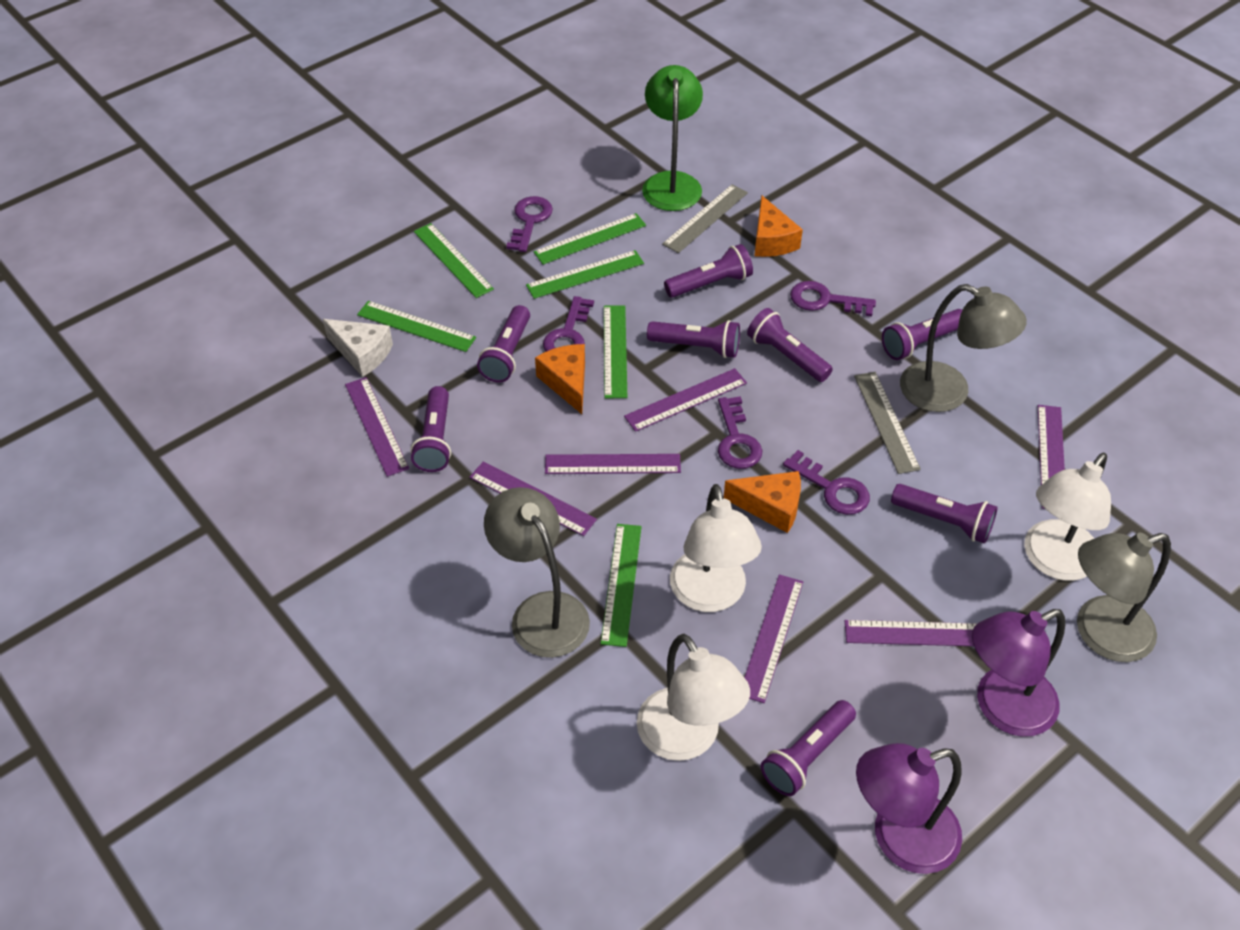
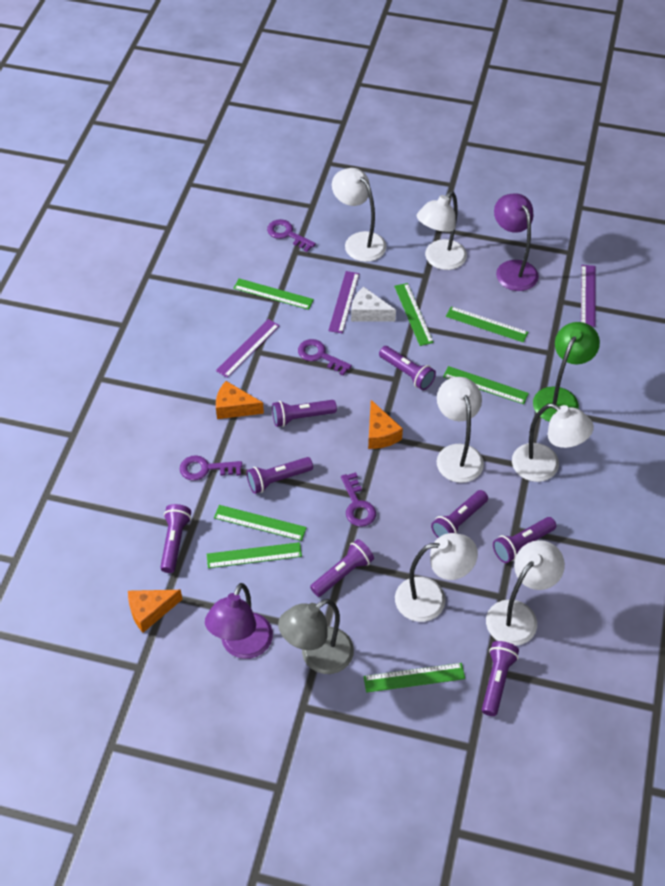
green ruler: [357,301,476,352] [414,223,494,298] [526,250,644,299] [533,213,646,265] [600,524,642,647] [604,305,627,398] = 6 -> [207,542,302,568] [214,505,307,541] [233,278,314,310] [364,663,465,693] [394,283,434,346] [443,366,529,404] [446,306,528,343] = 7
grey lamp: [484,487,590,658] [900,284,1027,412] [1077,533,1171,662] = 3 -> [278,599,354,674] = 1
grey ruler: [662,184,748,253] [854,372,921,474] = 2 -> none = 0
purple key: [506,196,553,252] [543,296,594,351] [718,396,762,469] [783,450,870,515] [790,281,876,317] = 5 -> [180,455,242,481] [267,219,316,252] [298,339,352,375] [341,472,376,527] = 4
purple ruler: [345,377,409,477] [469,461,597,536] [545,454,681,474] [624,368,747,432] [744,575,803,703] [845,620,978,646] [1038,405,1065,509] = 7 -> [216,319,280,378] [328,271,360,333] [581,265,596,327] = 3
white lamp: [637,634,750,761] [670,484,762,612] [1024,453,1111,581] = 3 -> [332,168,386,262] [395,533,478,622] [417,191,467,270] [437,377,484,483] [486,540,565,646] [512,403,594,482] = 6

